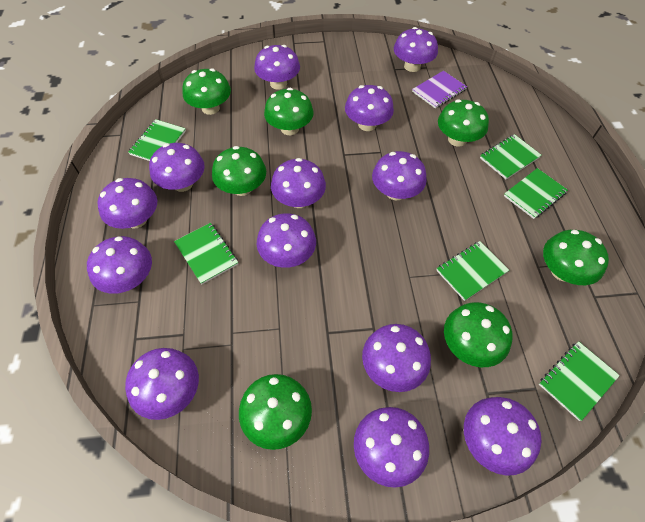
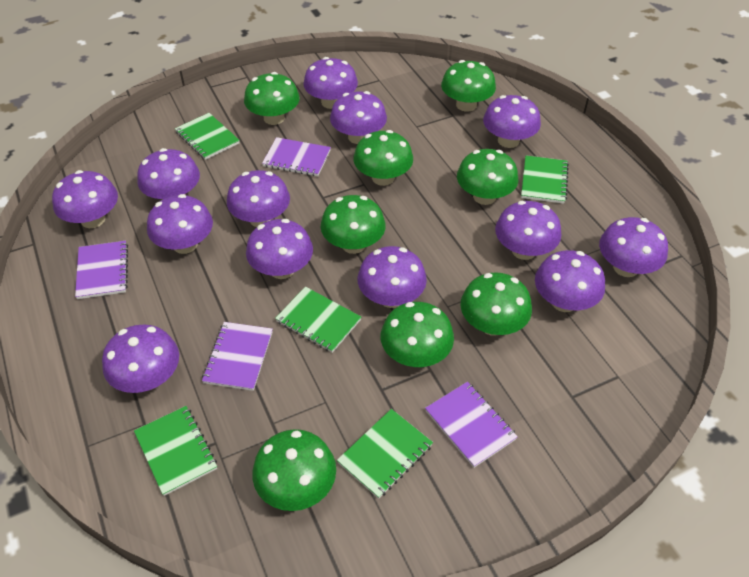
green mushroom: [182,69,231,115] [212,146,266,196] [239,374,312,450] [264,88,314,135] [438,99,489,147] [444,302,512,367] [543,230,609,285] = 7 -> [244,72,300,125] [252,429,336,511] [320,195,386,254] [353,130,413,186] [381,302,454,367] [441,60,496,112] [457,149,518,205] [461,272,532,336] = 8
green notebook: [128,119,186,161] [174,223,238,285] [436,241,509,301] [480,134,542,179] [504,168,568,219] [539,341,620,421] = 6 -> [134,406,217,496] [175,113,240,160] [275,287,361,353] [337,409,433,499] [521,155,569,204] = 5
purple notebook: [412,71,467,109] = 1 -> [75,241,128,299] [202,322,273,391] [262,137,331,176] [425,382,518,468] = 4

